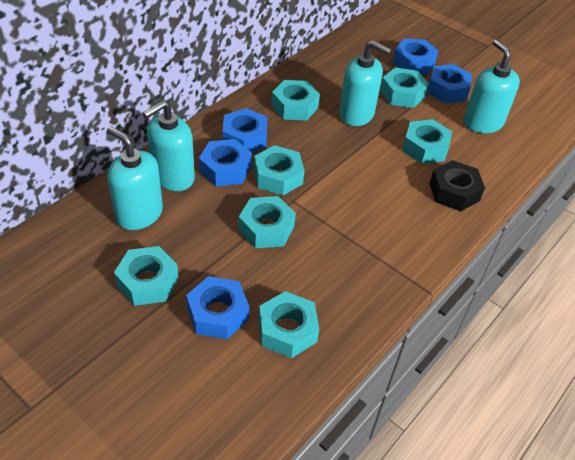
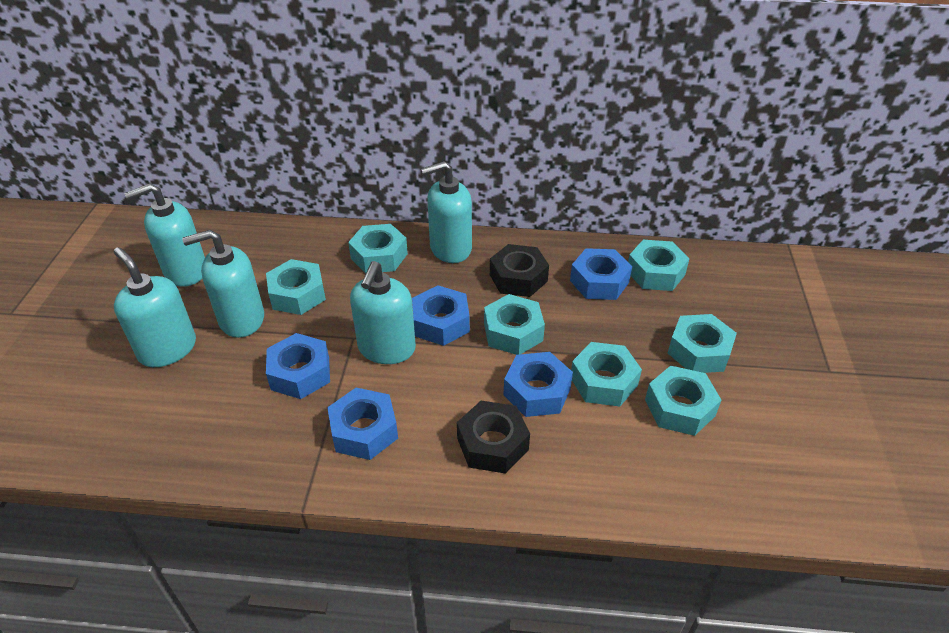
black nut: [429,160,485,211] = 1 -> [457,401,530,474] [490,244,549,297] = 2
turquoise soap dispenser: [107,126,163,230] [143,100,195,191] [339,40,392,126] [464,40,520,133] = 4 -> [114,247,196,368] [124,183,205,287] [182,230,264,338] [350,261,416,364] [421,161,472,263] = 5

